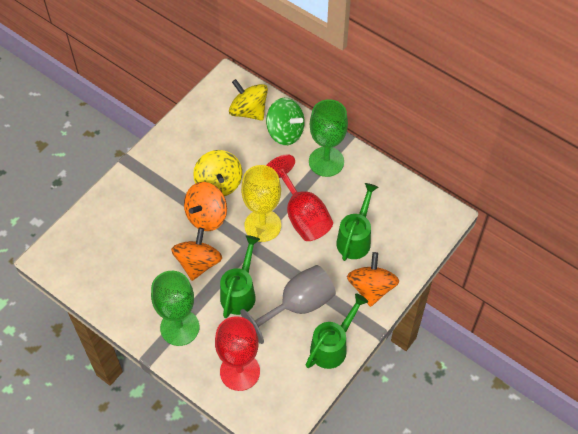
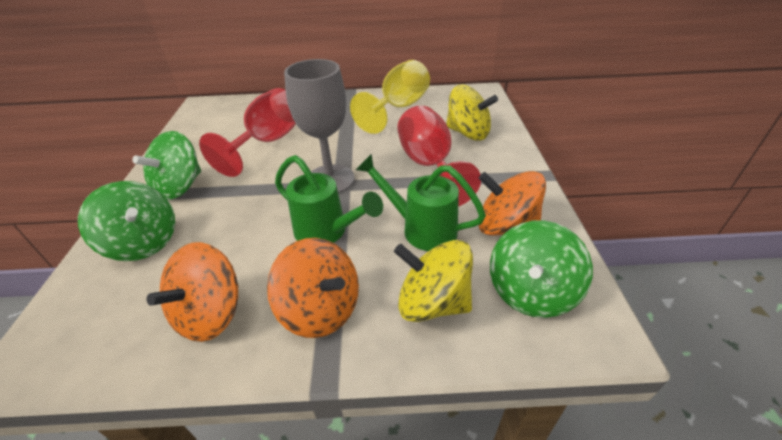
green goblet: [151,271,199,346] [309,99,348,177] = 2 -> none = 0
green spinning top: [266,98,305,145] = 1 -> [78,181,175,261] [132,131,201,200] [490,221,593,318] = 3
green watering can: [220,235,260,318] [306,293,368,369] [336,183,378,261] = 3 -> [275,155,383,243] [356,154,486,251] = 2

